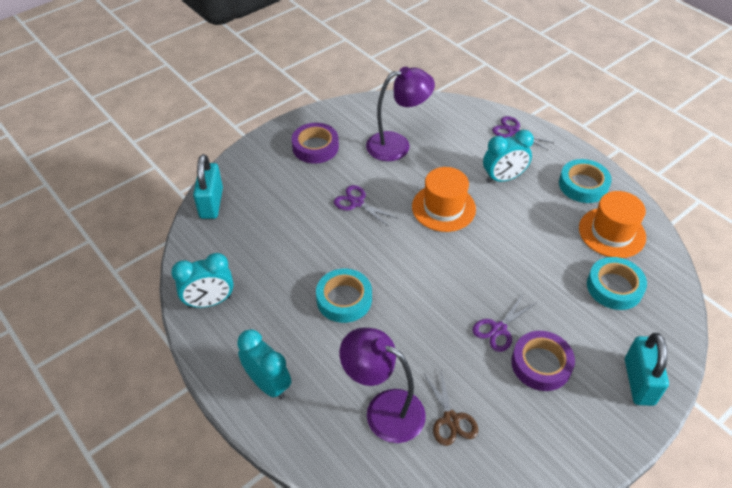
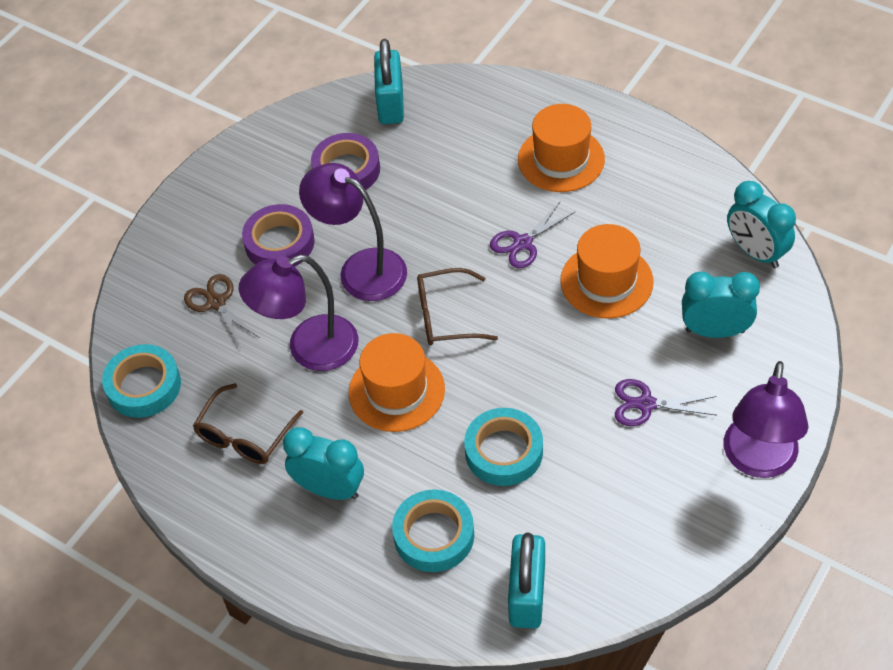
brown glasses: none = 0 -> [193,383,303,464] [417,268,498,345] = 2
orange hat: [412,167,476,232] [579,191,646,258] = 2 -> [349,333,445,432] [518,104,605,192] [560,224,653,319] = 3
purple lamp: [340,327,426,443] [366,67,435,161] = 2 -> [239,255,359,371] [299,163,407,301] [724,361,808,478] = 3
purple scissors: [334,185,398,227] [473,294,536,352] [492,116,553,150] = 3 -> [490,202,575,268] [615,379,717,426] = 2

